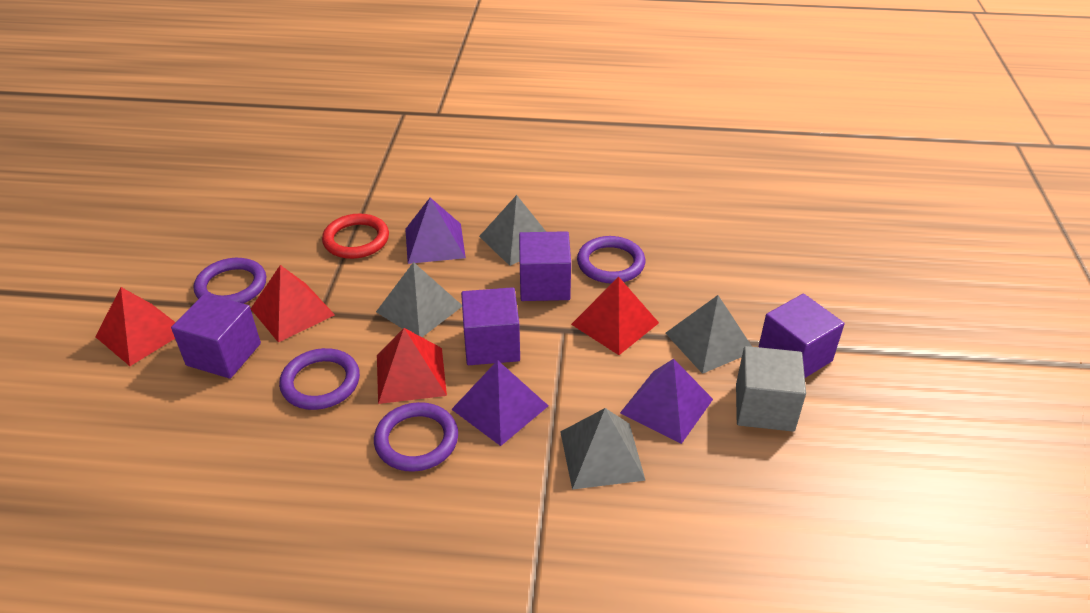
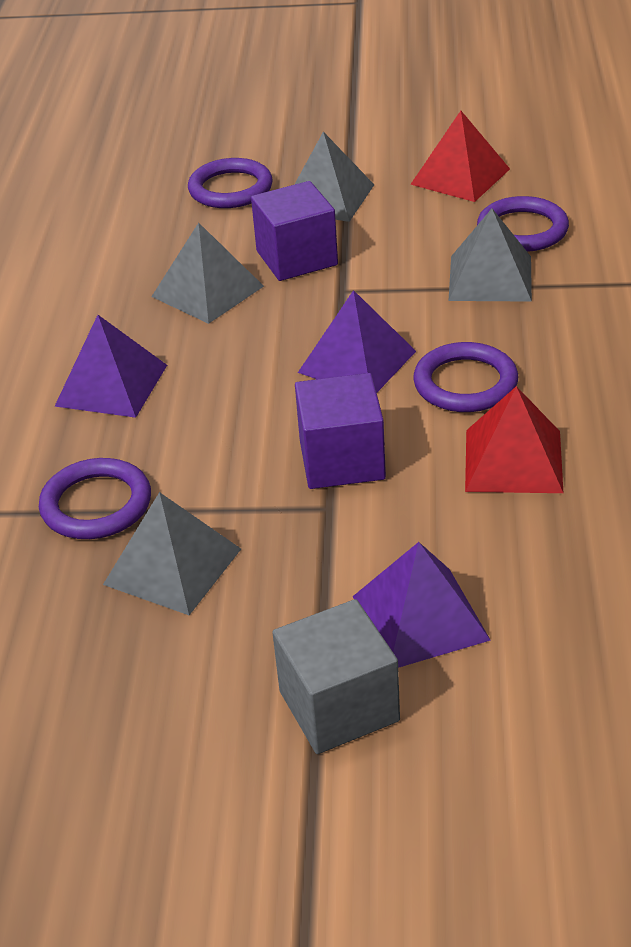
purple cube: [171,293,261,379] [461,287,520,365] [519,231,571,301] [759,294,845,378] = 4 -> [251,181,338,281] [295,373,386,489] = 2
red pyramid: [95,287,176,366] [251,265,335,343] [377,328,447,404] [571,277,659,355] = 4 -> [410,111,510,202] [465,386,563,493] = 2
red ring: [322,213,389,259] = 1 -> none = 0

